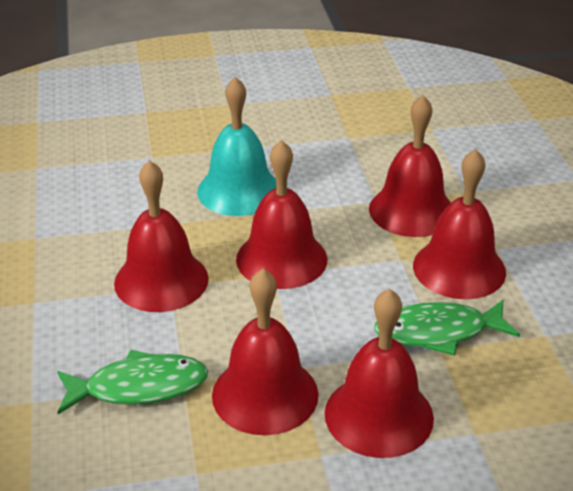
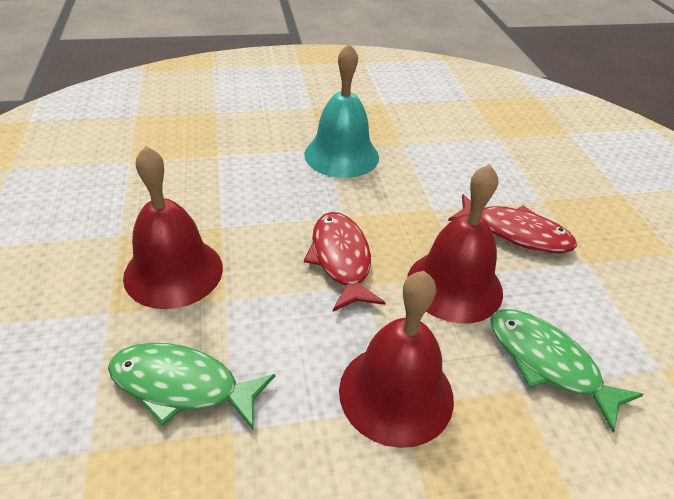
red bell: [114,160,209,312] [212,269,319,435] [236,140,327,289] [325,289,434,458] [369,95,451,237] [413,149,506,299] = 6 -> [123,146,223,309] [339,271,454,448] [407,164,503,323] = 3
red fish: none = 0 -> [304,212,385,311] [448,194,577,253] = 2

